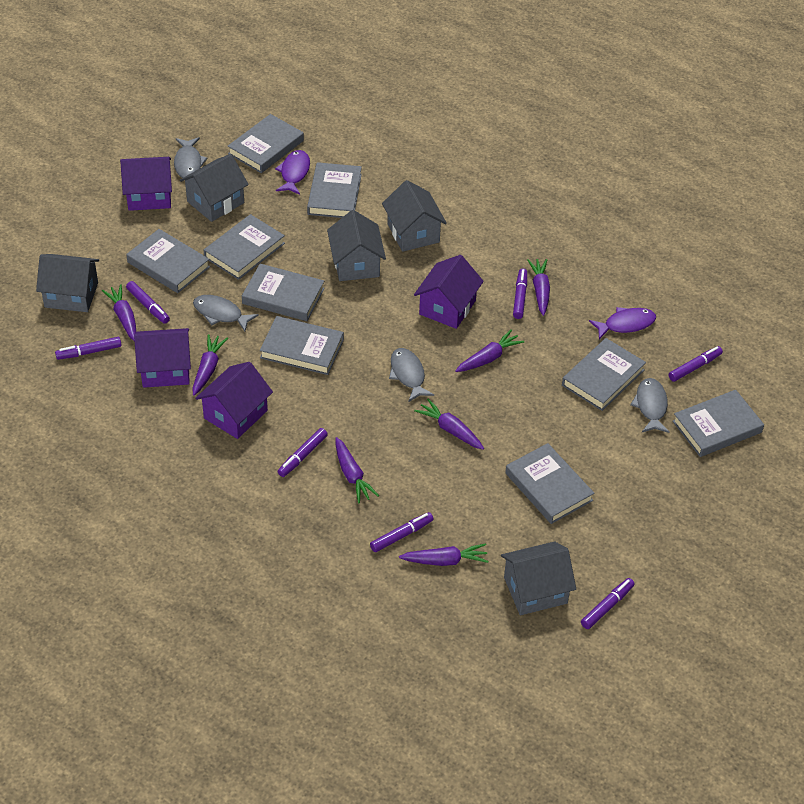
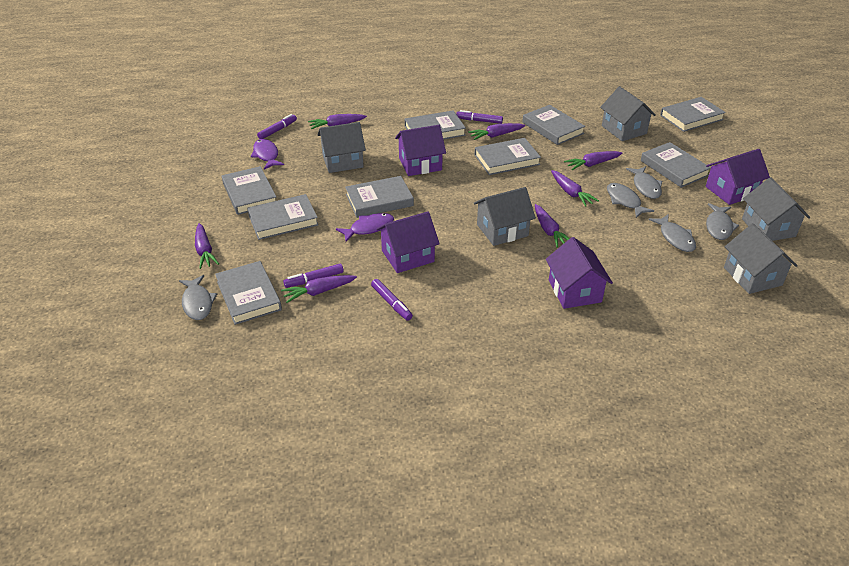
grey fish: [174,137,208,178] [193,295,259,332] [389,348,434,402] [630,378,670,433] = 4 -> [179,275,217,320] [607,183,654,218] [626,166,662,199] [649,215,696,252] [706,203,739,240] = 5
purple marker: [55,337,121,360] [126,281,170,324] [278,428,328,477] [370,512,433,552] [513,268,527,319] [581,578,635,629] [668,346,723,382] = 7 -> [257,114,297,139] [283,264,344,288] [371,279,413,321] [456,110,503,124] = 4

